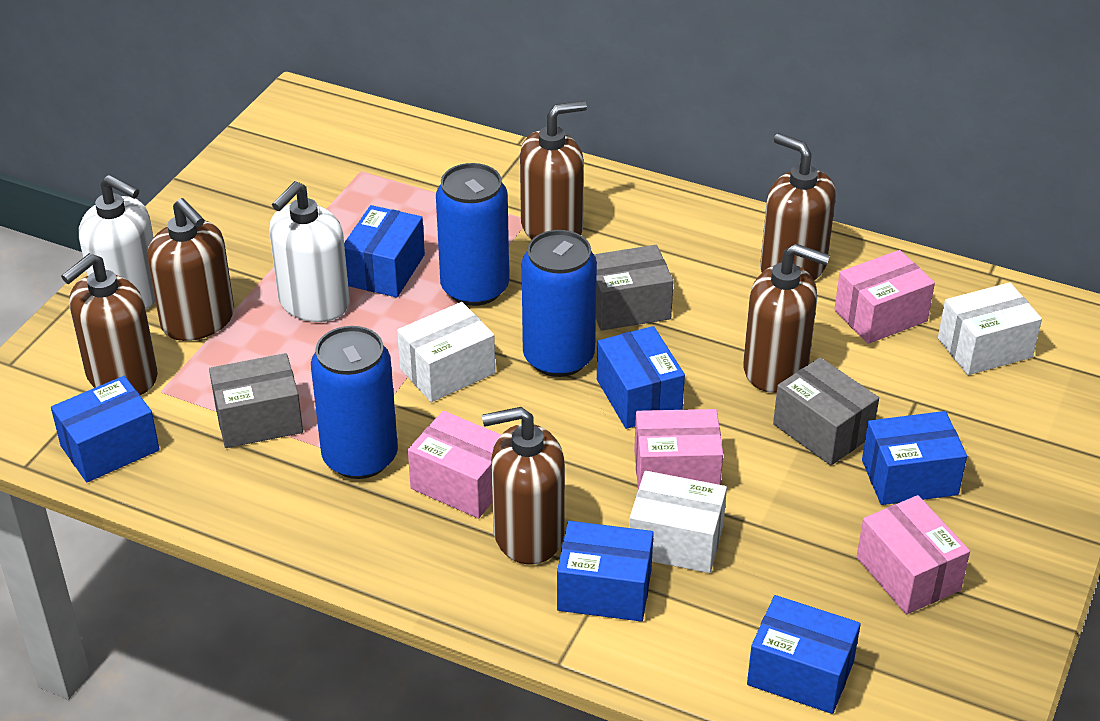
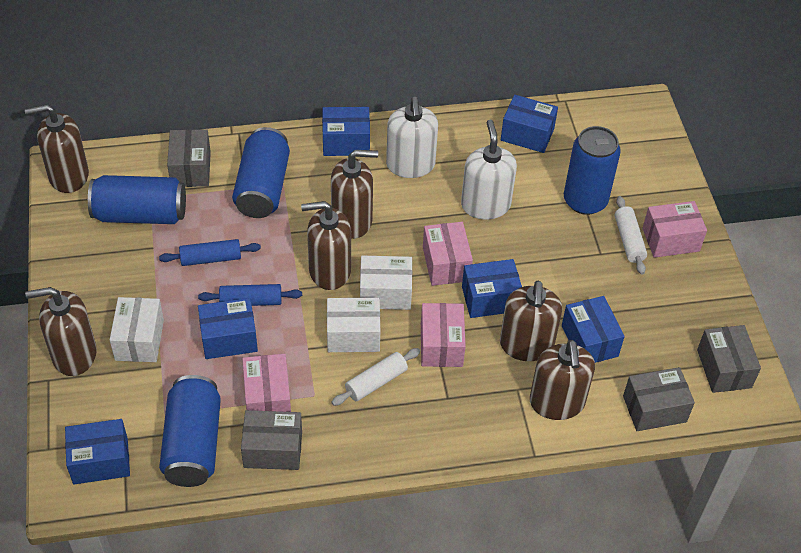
blue can: [311,326,398,479] [436,163,509,306] [522,230,597,377] = 3 -> [88,175,186,224] [159,375,221,487] [232,127,290,218] [564,126,621,215] = 4
blue rolling pin: none = 0 -> [159,239,261,266] [198,284,302,306] = 2
grey box: [209,353,303,448] [594,245,674,331] [773,357,879,465] = 3 -> [167,129,211,187] [241,410,302,470] [623,367,695,431] [697,325,761,393] = 4
white rolling pin: none = 0 -> [331,348,420,406] [615,196,647,275] = 2

